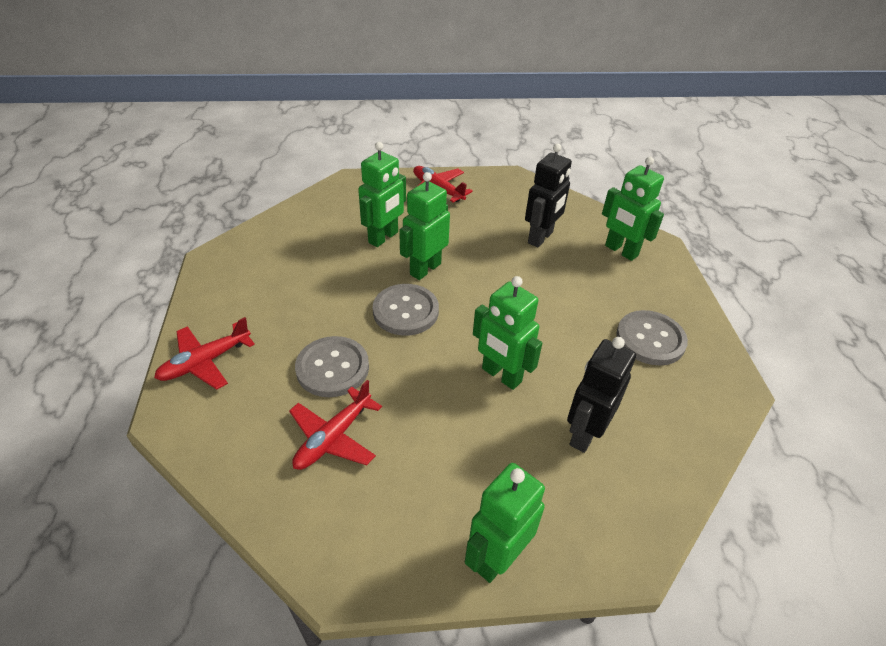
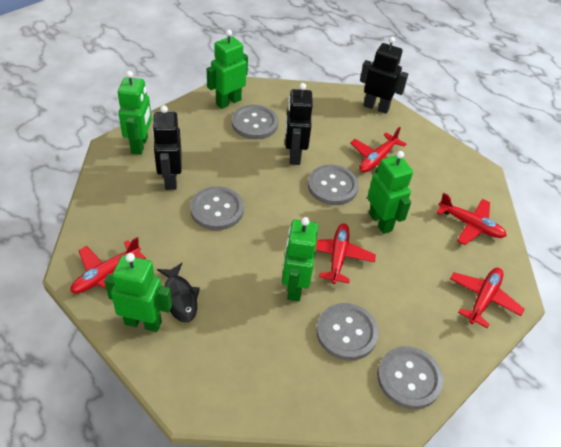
black fish: none = 0 -> [157,263,200,322] = 1
black robot: [525,143,572,247] [567,337,636,453] = 2 -> [152,105,182,190] [285,83,313,165] [360,37,408,114] = 3
grey button: [295,336,369,397] [373,284,439,335] [616,310,688,366] = 3 -> [190,186,244,230] [232,105,278,139] [308,165,359,205] [316,303,379,361] [377,346,443,409] = 5
red plane: [154,317,255,390] [289,380,382,470] [413,166,473,203] = 3 -> [70,237,146,294] [316,223,376,284] [350,127,406,172] [436,193,507,245] [450,268,524,328] = 5

